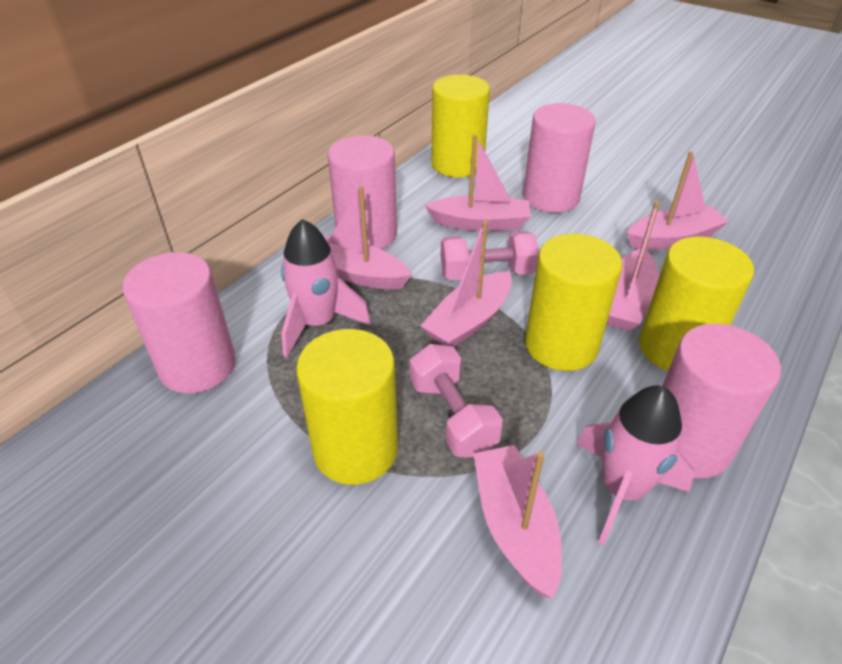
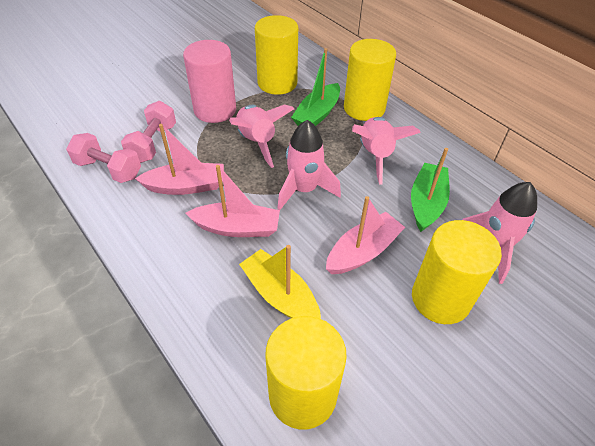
green boat: none = 0 -> [291,48,340,126] [411,148,450,232] = 2
pink boat: [324,186,412,290] [421,221,512,347] [425,135,531,231] [473,445,562,599] [607,201,660,331] [627,151,729,250] = 6 -> [135,124,224,195] [185,165,280,237] [326,196,405,274] = 3
pink cylinder: [122,252,236,393] [327,135,397,249] [523,103,596,213] [662,324,781,478] = 4 -> [183,40,236,123] = 1
pink rocket: [281,219,371,357] [577,386,695,546] = 2 -> [229,105,294,168] [277,120,341,210] [352,117,421,184] [462,182,537,284] = 4
yellow boat: none = 0 -> [239,245,321,319] = 1

